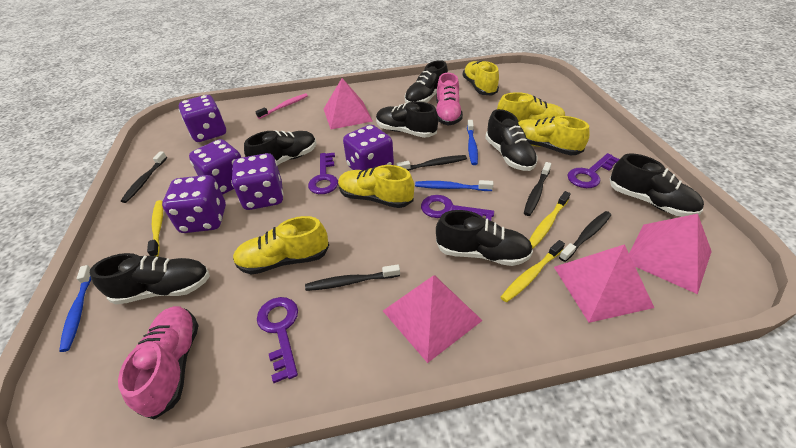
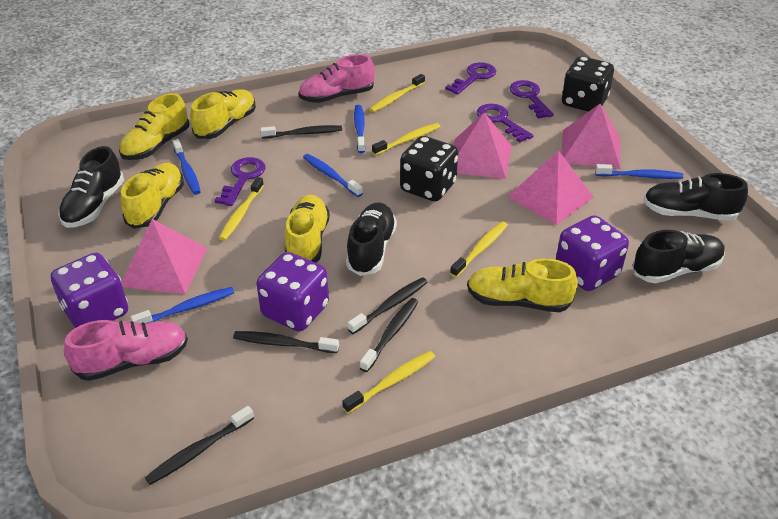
black dice: none = 0 -> [400,136,458,201] [562,56,614,112] = 2
black shoe: [90,253,210,305] [244,130,316,165] [376,101,438,138] [405,60,448,103] [436,210,533,266] [485,109,538,171] [610,154,704,217] = 7 -> [58,146,124,228] [346,203,397,276] [633,230,725,283] [643,173,748,221] = 4
blue toothbrush: [59,265,91,352] [415,180,494,191] [467,120,478,165] = 3 -> [131,287,234,324] [173,139,201,195] [303,154,363,197] [354,105,365,153] [595,164,683,179] = 5
pink toothbrush: [255,93,308,119] = 1 -> none = 0
purple dice: [162,175,226,233] [179,95,226,142] [189,139,241,195] [231,153,284,210] [343,125,394,170] = 5 -> [51,253,128,328] [256,252,329,332] [556,215,629,291] = 3
yellow toothbrush: [147,200,163,256] [501,240,565,302] [529,191,571,248] = 3 -> [219,177,264,241] [342,351,435,413] [369,74,425,112] [372,123,441,155] [450,222,508,278] = 5

